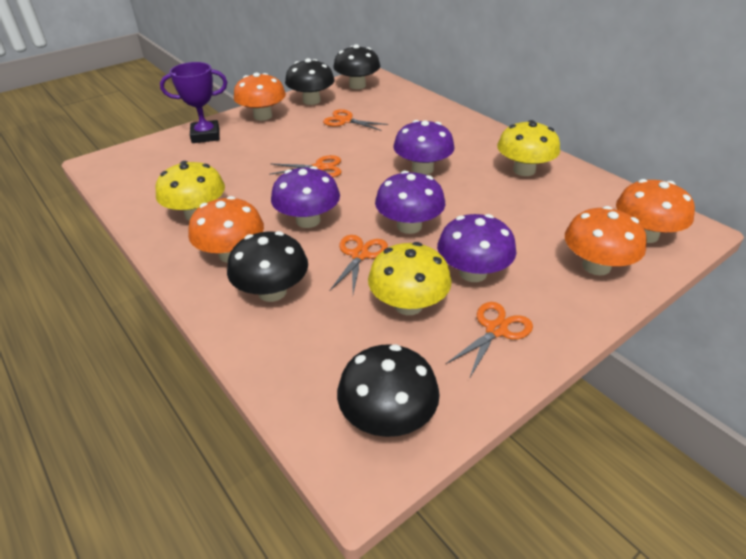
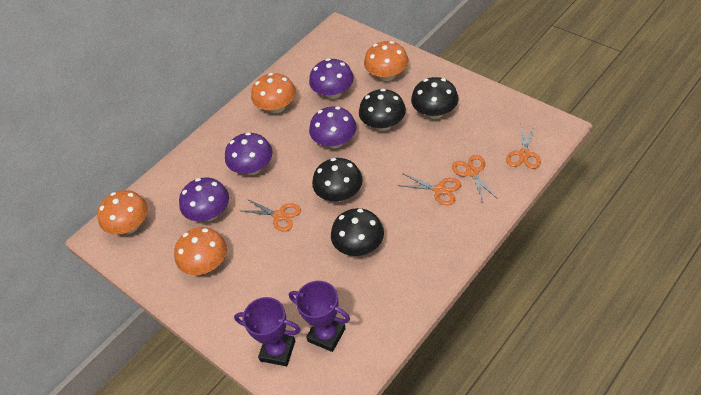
purple trophy: [160,62,227,143] = 1 -> [234,297,301,366] [289,281,350,352] = 2
yellow mushroom: [155,161,225,221] [368,242,452,315] [497,120,560,176] = 3 -> none = 0

